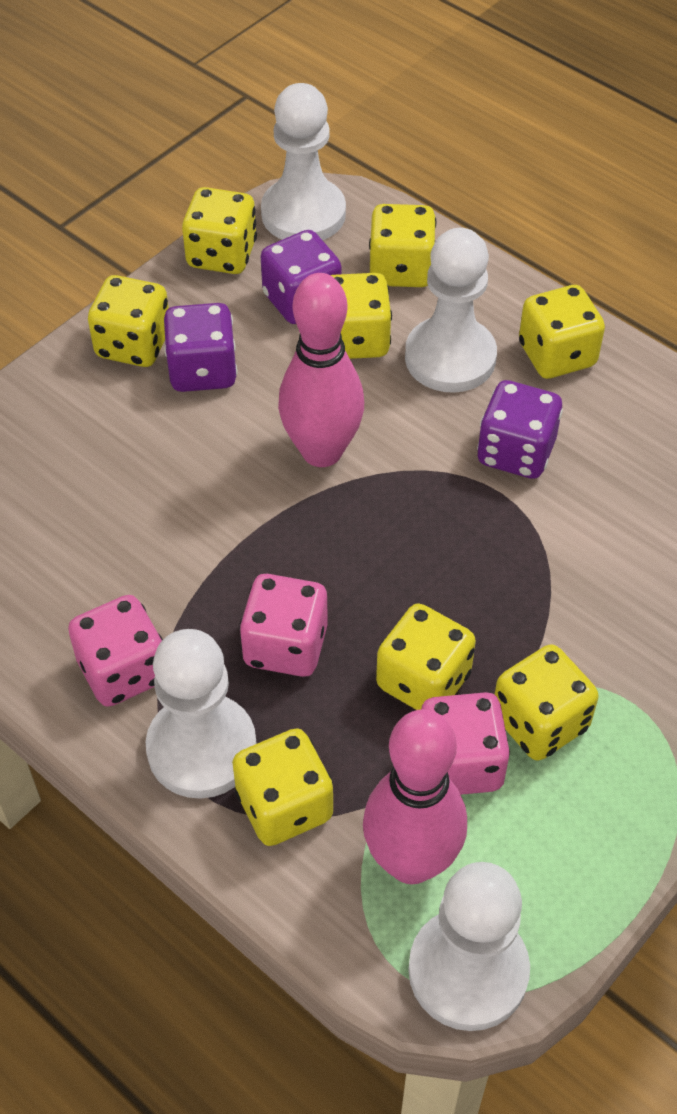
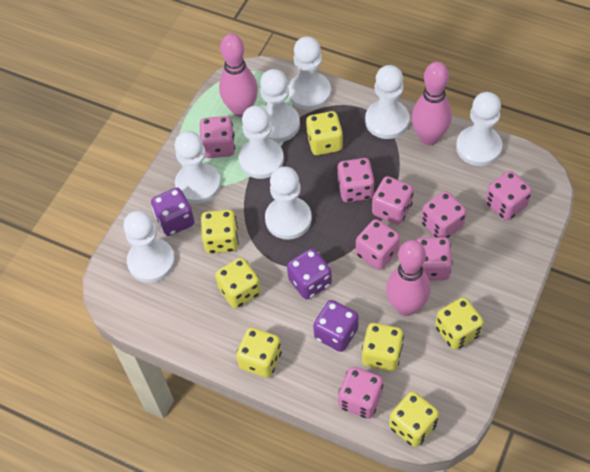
pink bowling pin: [278,273,364,467] [363,709,467,884] = 2 -> [219,34,258,117] [386,240,430,316] [412,62,452,145] = 3
pink dice: [68,595,163,707] [239,574,328,677] [421,692,510,795] = 3 -> [200,116,235,158] [337,158,375,202] [338,367,383,419] [356,219,400,270] [372,176,414,224] [416,237,453,281] [421,191,466,238] [485,171,532,221] = 8
white pawn: [146,629,257,799] [261,83,346,240] [405,228,497,393] [408,862,530,1031] = 4 -> [124,211,175,283] [175,131,221,204] [239,105,284,179] [260,69,300,142] [265,166,312,240] [288,36,331,110] [365,65,410,139] [456,92,502,166] = 8
yellow dice: [88,275,169,367] [182,187,257,274] [232,728,333,846] [331,273,392,359] [369,204,436,287] [376,603,476,710] [494,644,599,761] [519,285,605,379] = 8 -> [201,210,239,254] [215,257,261,309] [236,327,282,378] [306,111,343,155] [362,323,404,371] [389,391,439,447] [435,297,484,350] = 7

